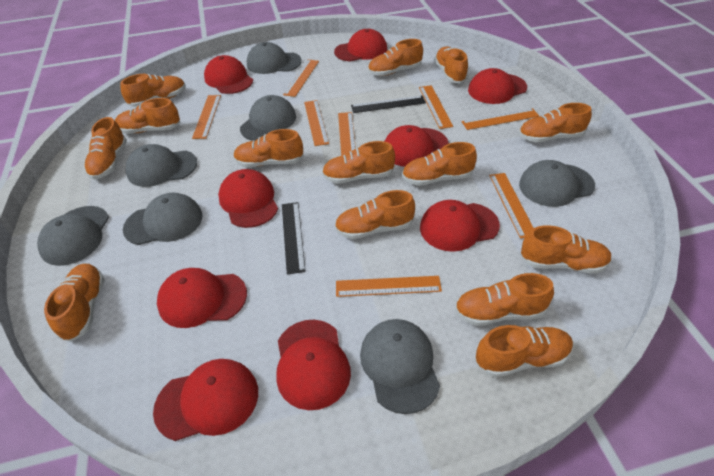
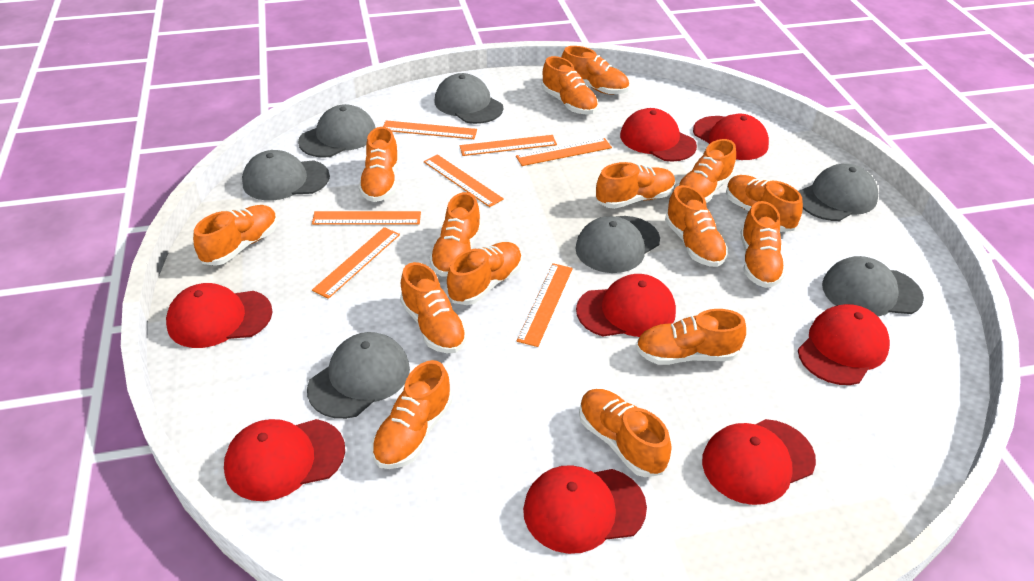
black ruler: [282,202,306,274] [351,95,426,113] = 2 -> none = 0
orange ruler: [192,95,221,139] [283,59,319,97] [304,100,329,146] [336,276,442,297] [338,112,356,156] [419,85,453,129] [462,108,539,130] [489,173,533,239] = 8 -> [312,211,421,225] [312,227,400,299] [383,120,477,139] [424,154,504,207] [459,135,557,156] [516,138,612,166] [517,263,573,347] = 7
orange shoe: [44,264,105,342] [84,117,127,180] [115,98,181,134] [120,74,186,107] [233,129,304,167] [322,141,395,184] [335,190,415,239] [368,39,423,76] [402,142,477,186] [434,47,468,83] [455,273,554,326] [476,325,573,377] [519,103,592,142] [520,225,612,274] = 14 -> [193,205,278,266] [359,127,399,202] [371,360,452,469] [400,262,467,353] [430,192,482,277] [447,242,522,305] [542,56,598,115] [561,46,629,95] [579,389,671,477] [596,162,676,209] [636,309,746,365] [665,185,728,267] [676,139,736,204] [726,175,803,232] [740,201,786,288] = 15
red cap: [153,359,258,441] [157,268,247,328] [204,55,253,94] [218,169,278,228] [276,320,351,410] [334,29,387,62] [384,125,449,167] [420,200,500,252] [468,68,527,104] = 9 -> [166,283,272,348] [224,419,345,501] [523,465,647,554] [576,274,676,337] [620,108,697,162] [693,114,769,160] [702,419,816,505] [798,304,890,385] = 8

